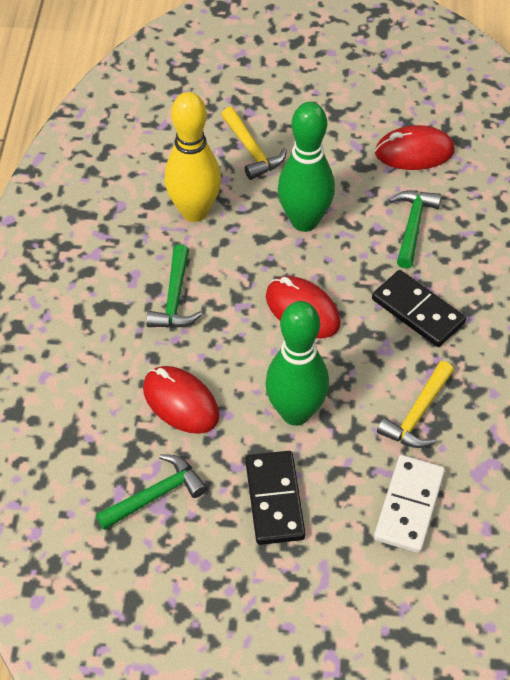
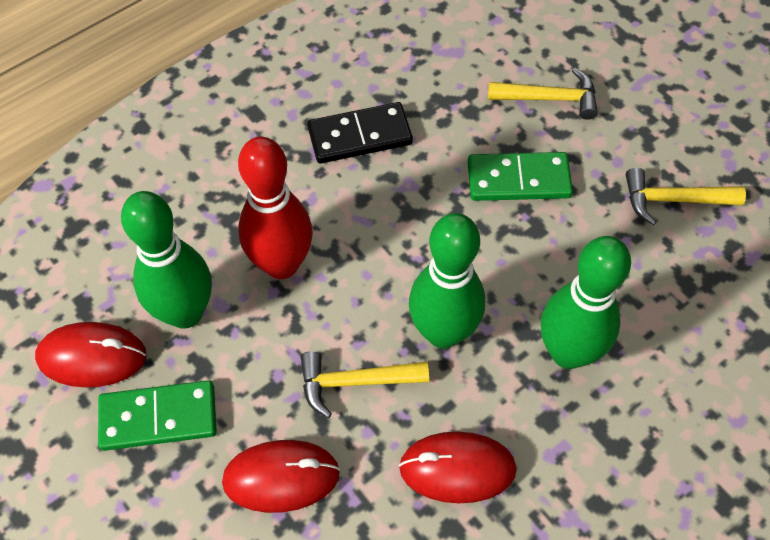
black domino: [245,451,306,545] [372,270,466,347] = 2 -> [307,102,413,164] = 1
green bowling pin: [265,301,329,426] [278,102,335,232] = 2 -> [121,191,212,329] [409,213,485,348] [541,236,631,369] = 3
green domino: none = 0 -> [98,380,217,451] [468,152,573,201] = 2
green hammer: [96,454,207,530] [146,244,202,328] [389,191,442,269] = 3 -> none = 0
red bowling pin: none = 0 -> [238,136,313,279] = 1
white domino: [374,455,445,553] = 1 -> none = 0
yellow bowling pin: [164,92,221,222] = 1 -> none = 0
yellow hammer: [221,107,287,180] [377,361,454,448] = 2 -> [301,351,429,418] [488,68,598,120] [626,168,746,225] = 3

